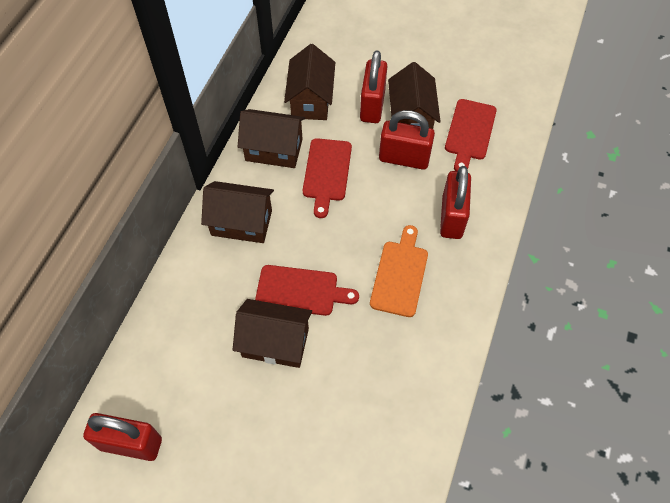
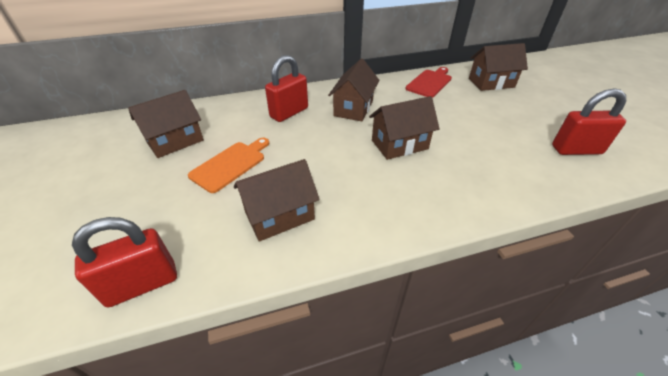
red cutting board: [255,265,359,316] [303,138,352,218] [445,99,497,171] = 3 -> [405,67,452,98] = 1
red padlock: [83,413,162,461] [360,51,387,123] [379,110,435,170] [440,166,471,239] = 4 -> [72,217,177,307] [265,55,308,122] [552,88,626,155] = 3

